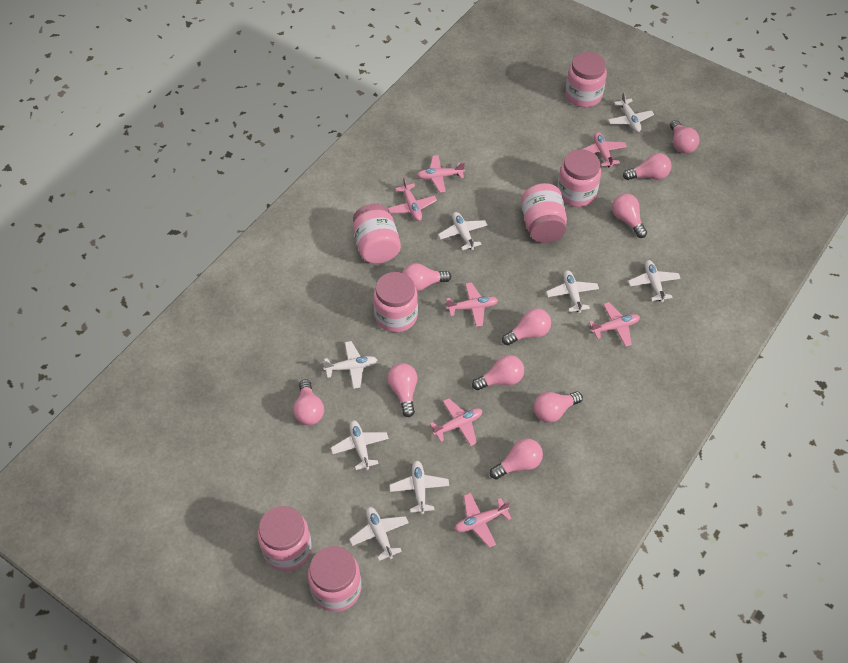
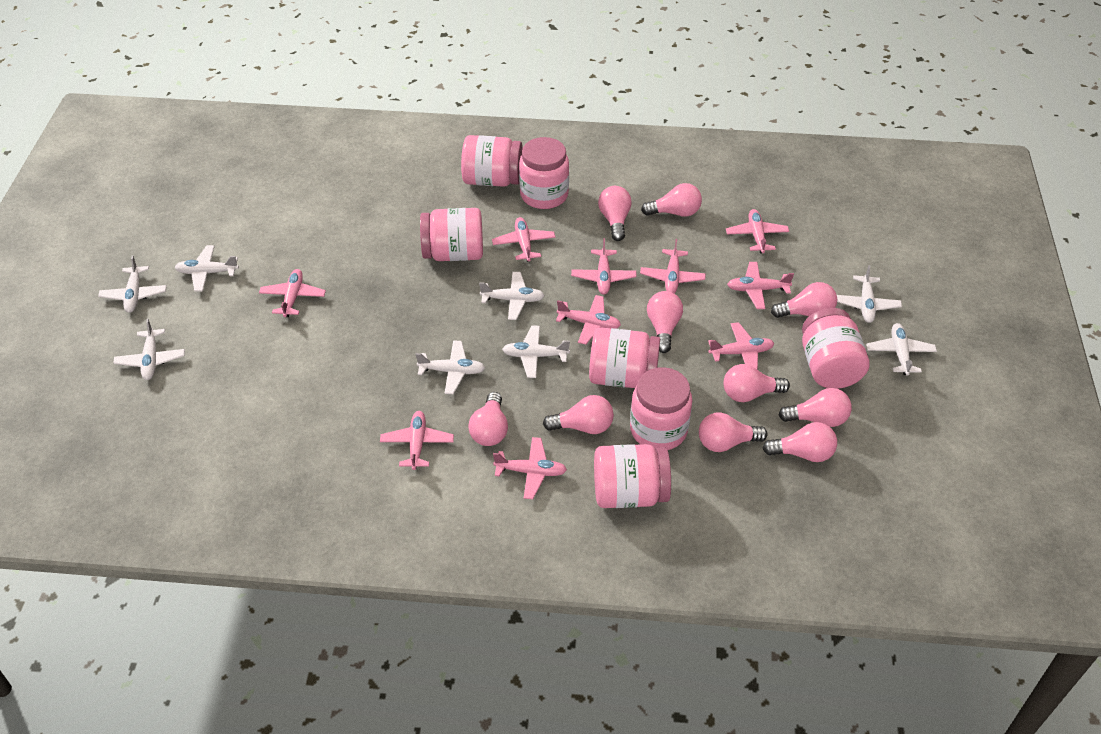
pink plane: [388,177,437,221] [417,155,465,193] [430,398,483,446] [446,282,498,327] [454,493,512,548] [584,132,627,167] [589,302,640,347] = 7 -> [259,269,326,317] [380,411,454,470] [492,217,556,262] [493,437,567,499] [556,295,621,345] [571,238,636,295] [640,239,706,293] [708,322,774,370] [726,209,789,254] [727,262,794,309] = 10

